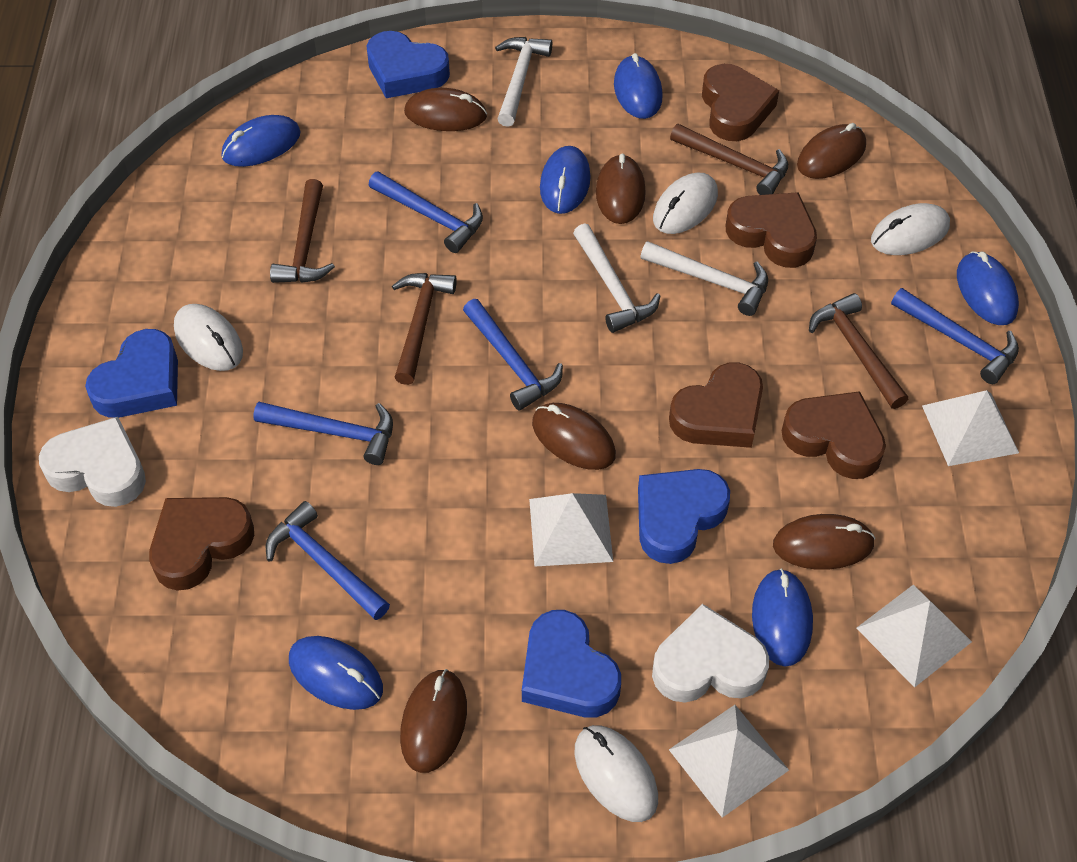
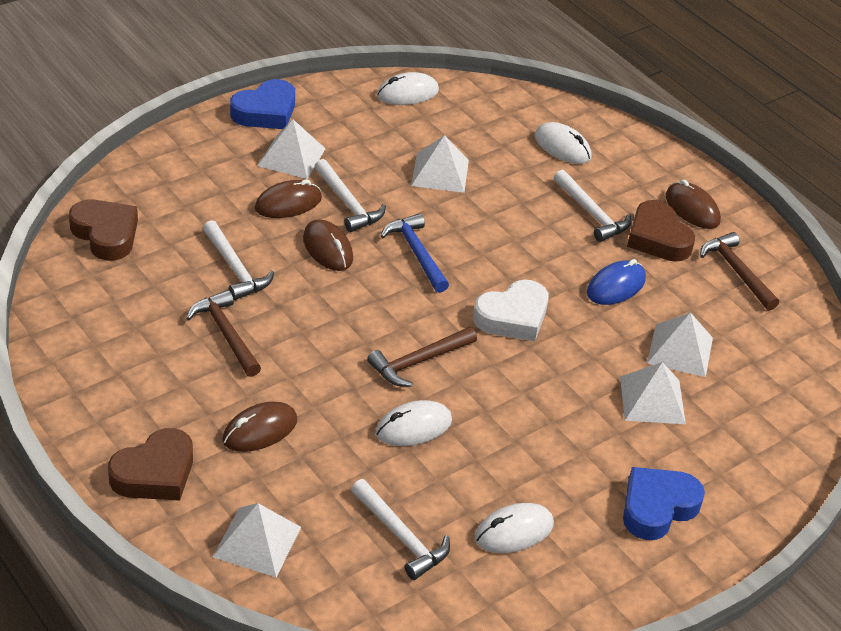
blue hammer: [253,402,393,465] [266,501,390,620] [369,171,483,253] [463,299,563,411] [891,288,1019,384] = 5 -> [381,213,449,293] = 1
blue heart: [85,329,178,418] [366,31,450,98] [522,610,621,718] [638,469,730,564] = 4 -> [230,79,295,129] [623,467,705,540] = 2
blue mouse: [222,115,301,167] [289,636,383,710] [540,146,591,214] [614,53,663,119] [752,568,813,667] [957,251,1019,325] = 6 -> [587,259,646,305] = 1
brown hammer: [270,179,335,283] [392,273,457,385] [670,124,788,195] [809,293,908,409] = 4 -> [186,290,261,377] [367,327,477,387] [700,232,779,311] = 3
brown heart: [149,497,254,591] [669,362,763,448] [702,64,779,141] [726,192,817,268] [782,391,886,479] = 5 -> [69,199,138,261] [108,428,193,501] [627,200,695,262] = 3
brown mouse: [400,669,467,773] [404,88,487,131] [532,403,616,470] [596,154,646,224] [773,514,875,570] [797,123,866,179] = 6 -> [222,402,297,452] [255,179,322,218] [303,219,353,271] [665,179,721,229] = 4
white hammer: [495,37,552,127] [573,223,660,333] [640,241,768,316] = 3 -> [203,220,274,300] [314,159,386,232] [351,479,450,580] [554,170,631,242] = 4
white heart: [39,417,146,507] [652,604,769,703] = 2 -> [473,280,549,341] = 1
white pyramid: [529,493,613,566] [669,705,789,818] [856,584,972,688] [922,390,1019,466] = 4 -> [213,503,301,577] [257,119,326,179] [411,135,469,193] [620,362,686,424] [647,313,713,377] = 5

